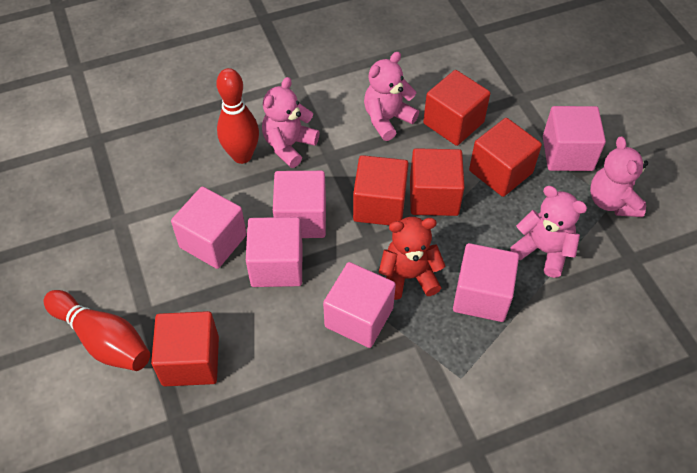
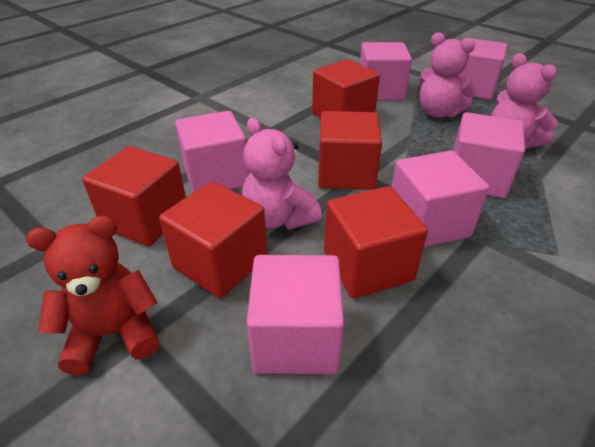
pink teddy bear: [262,77,320,168] [364,52,419,141] [510,186,587,278] [590,136,648,217] = 4 -> [242,118,322,230] [418,32,477,118] [491,53,558,149] = 3
red bowling pin: [43,290,150,371] [216,68,259,164] = 2 -> none = 0

